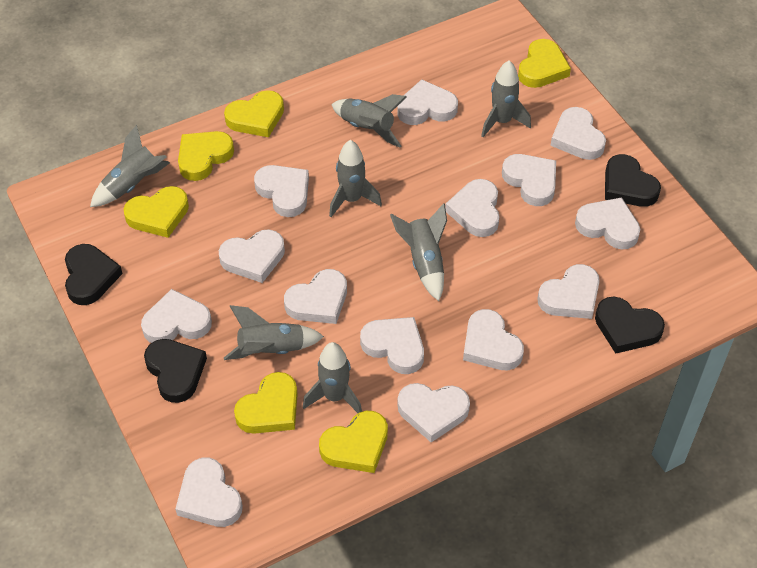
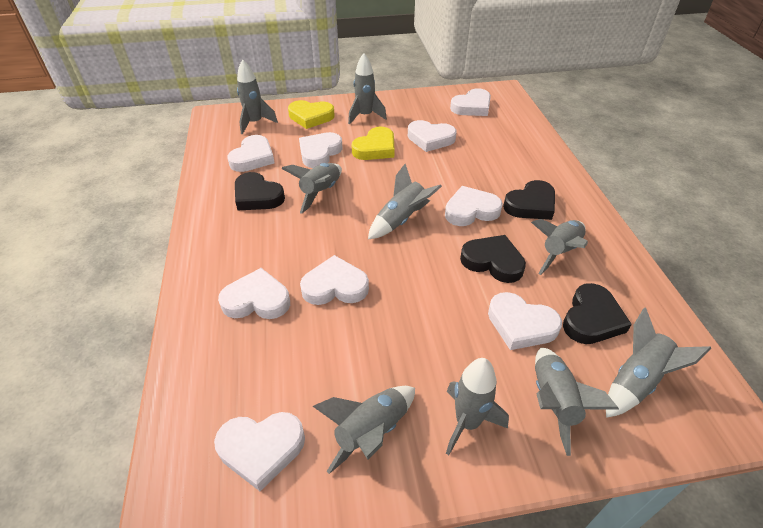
grey rocket: [90,125,170,207] [224,305,324,360] [303,342,362,413] [329,140,382,217] [331,94,407,148] [390,203,447,301] [481,60,531,137] = 7 -> [237,59,278,135] [281,163,342,214] [313,386,415,474] [348,53,387,125] [368,164,442,239] [446,358,509,455] [531,219,588,275] [535,348,619,456] [606,308,711,418] = 9
white heart: [141,289,212,343] [175,458,243,527] [219,230,285,283] [254,165,309,217] [284,269,347,324] [360,317,424,374] [397,79,458,125] [397,383,470,442] [445,179,500,237] [463,309,524,370] [502,154,556,206] [537,264,600,319] [550,107,606,160] [575,197,640,249] = 14 -> [214,412,305,491] [218,268,290,319] [227,135,275,172] [299,132,343,168] [300,255,369,305] [408,120,456,152] [445,186,503,226] [450,88,491,116] [488,292,562,350] = 9
yellow heart: [123,186,189,238] [178,131,234,181] [224,90,284,137] [234,372,298,434] [319,411,388,473] [518,39,571,88] = 6 -> [288,100,335,129] [352,127,395,160] = 2

